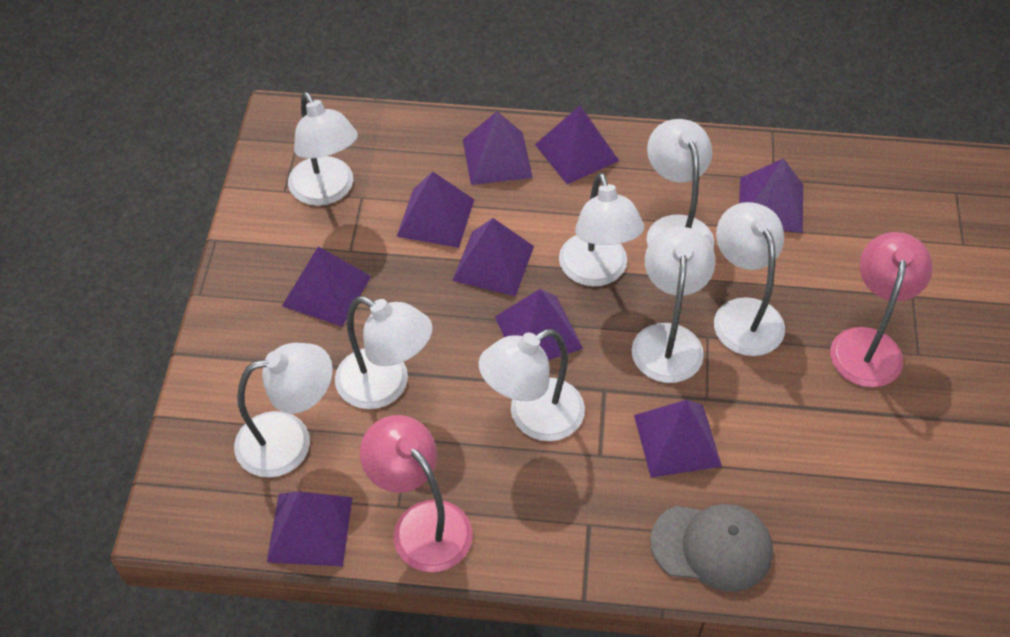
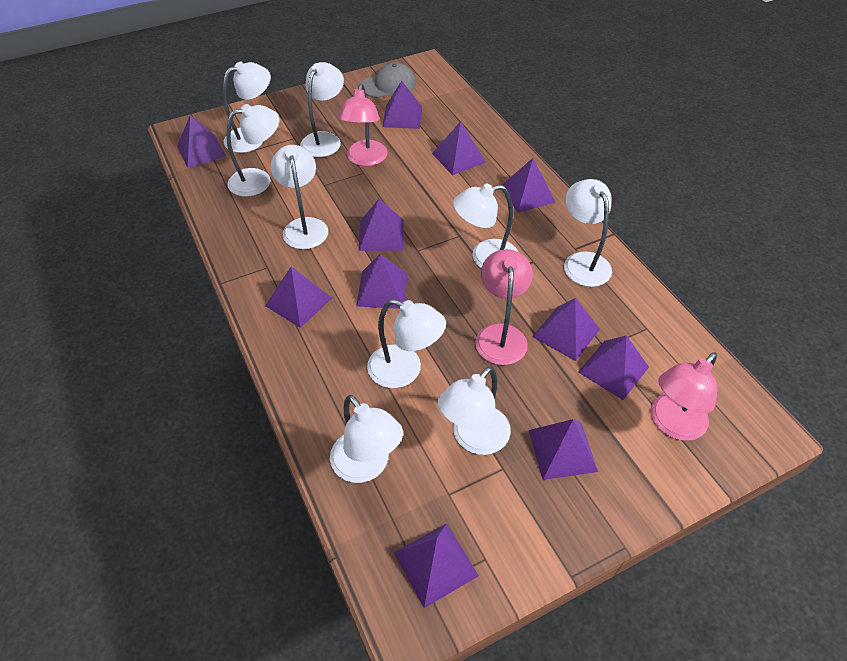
pink lamp: [360,415,473,572] [830,232,933,388] = 2 -> [338,84,388,166] [475,249,533,365] [651,352,717,441] = 3
purple pyramid: [267,491,352,566] [282,246,371,327] [396,172,474,248] [452,218,534,296] [463,111,533,185] [495,289,583,360] [535,106,619,184] [634,400,722,478] [739,158,803,233] = 9 -> [177,115,226,168] [265,267,332,328] [356,254,408,309] [359,199,403,251] [382,81,422,129] [394,523,479,608] [432,121,486,175] [502,158,555,213] [529,419,598,480] [532,298,600,361] [578,335,649,400] = 11
white lamp: [234,343,333,478] [288,92,358,206] [335,296,433,409] [479,329,585,441] [559,172,644,286] [632,227,715,383] [646,119,714,249] [714,202,785,356] = 8 -> [223,62,271,153] [226,104,280,196] [271,145,328,249] [300,62,344,157] [330,395,403,483] [367,299,446,388] [438,366,511,455] [453,183,518,268] [564,179,612,287] = 9

